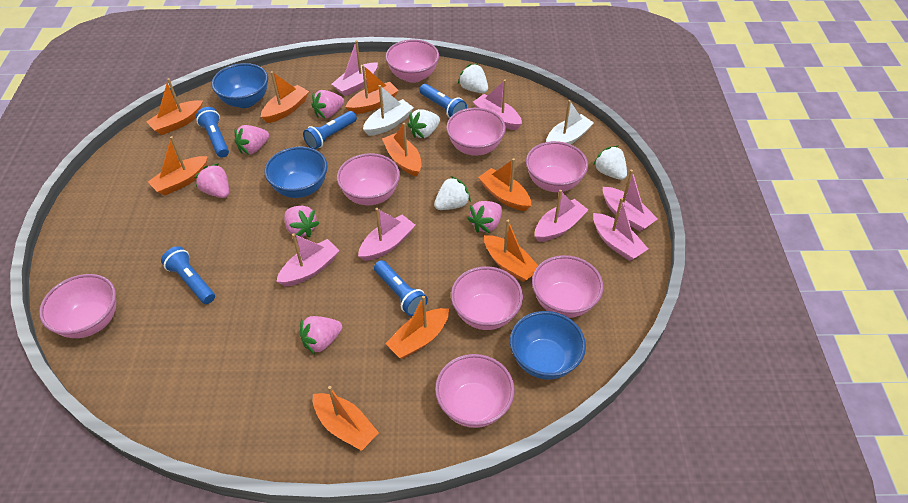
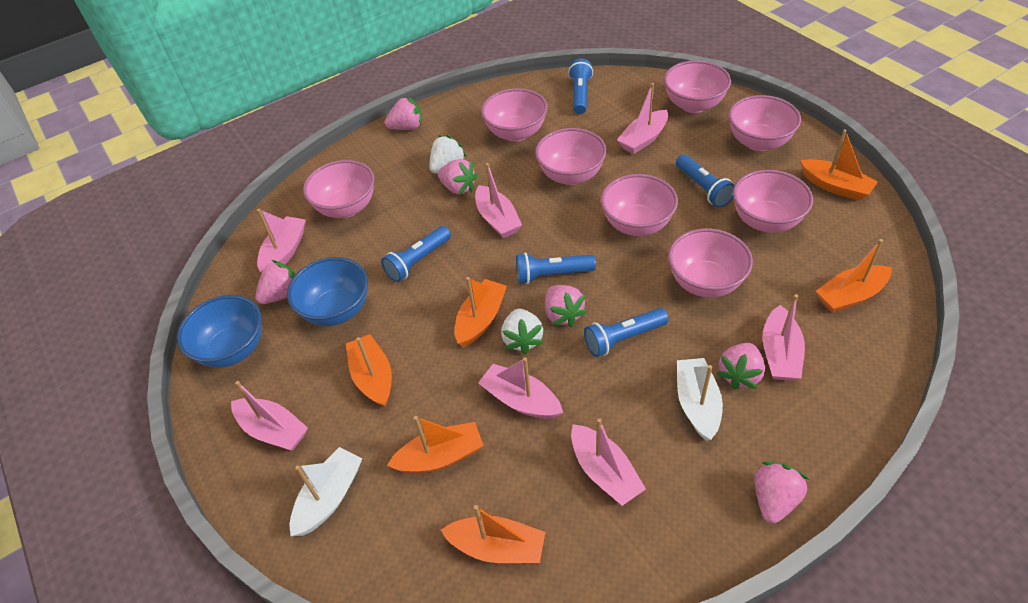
blue bowl: [211,63,268,108] [264,147,328,198] [510,311,586,380] = 3 -> [177,295,262,368] [287,257,368,326] = 2
orange boat: [146,78,203,135] [148,136,208,195] [261,71,309,123] [313,386,379,451] [346,65,399,114] [382,123,422,177] [385,296,449,359] [478,158,531,211] [484,220,538,282] = 9 -> [346,334,392,407] [387,416,484,474] [441,505,545,563] [455,277,507,347] [800,130,878,201] [816,239,892,313] = 6
white strawberry: [408,109,440,138] [434,176,471,210] [458,63,488,93] [593,146,627,180] = 4 -> [429,135,467,174] [501,309,544,354] = 2

